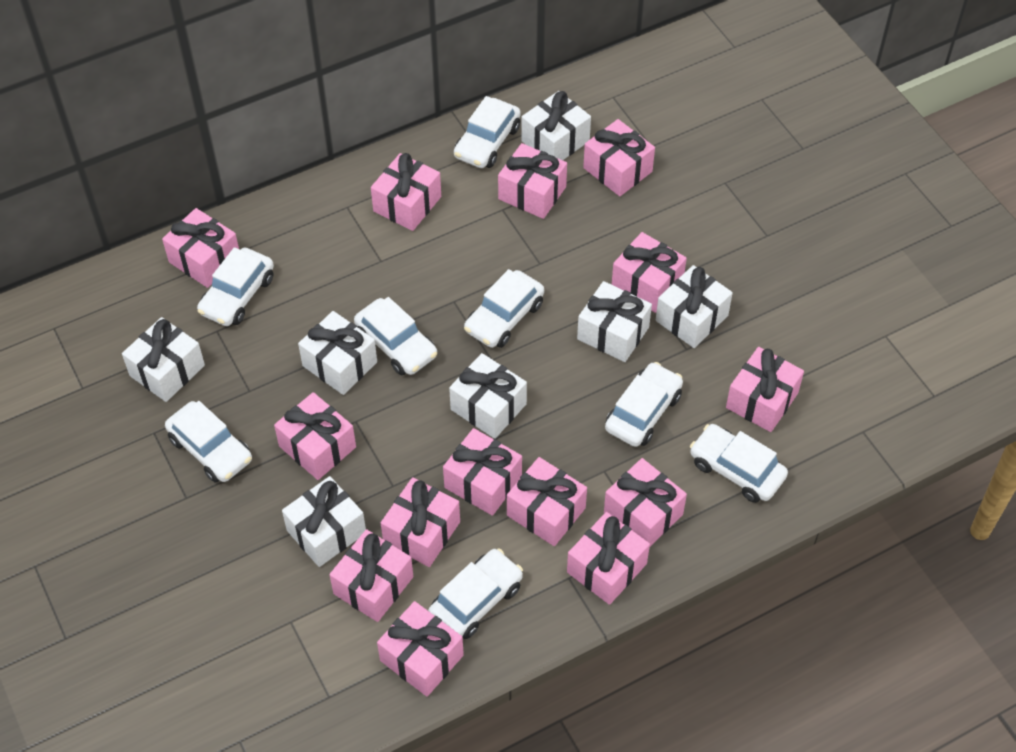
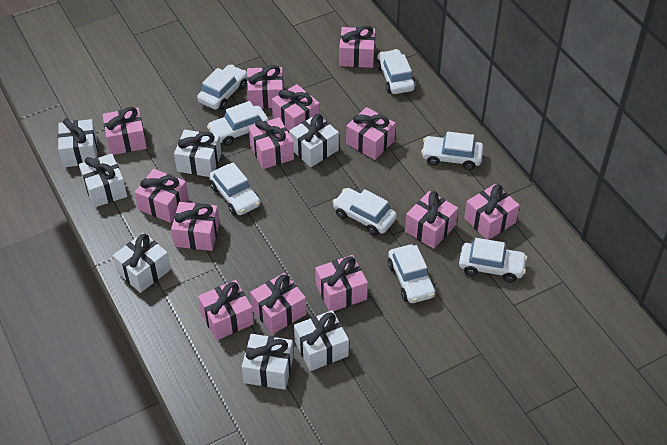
pink gift: [162,208,239,288] [274,392,356,480] [329,529,414,622] [371,153,441,231] [377,601,464,697] [381,477,460,567] [443,428,522,516] [498,143,567,219] [507,457,587,546] [567,512,650,605] [583,119,655,196] [604,458,687,546] [612,232,687,313] [726,347,804,432] = 14 -> [102,107,147,155] [135,169,189,223] [171,202,220,251] [198,280,254,340] [246,65,284,109] [248,117,294,169] [250,273,306,334] [272,84,320,131] [315,255,368,311] [339,26,375,68] [346,107,396,160] [405,191,458,249] [464,184,520,240] = 13

